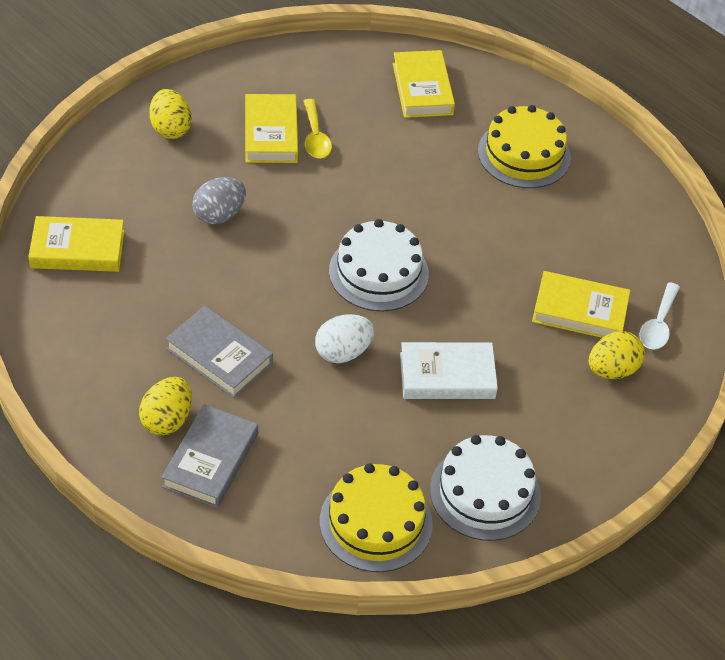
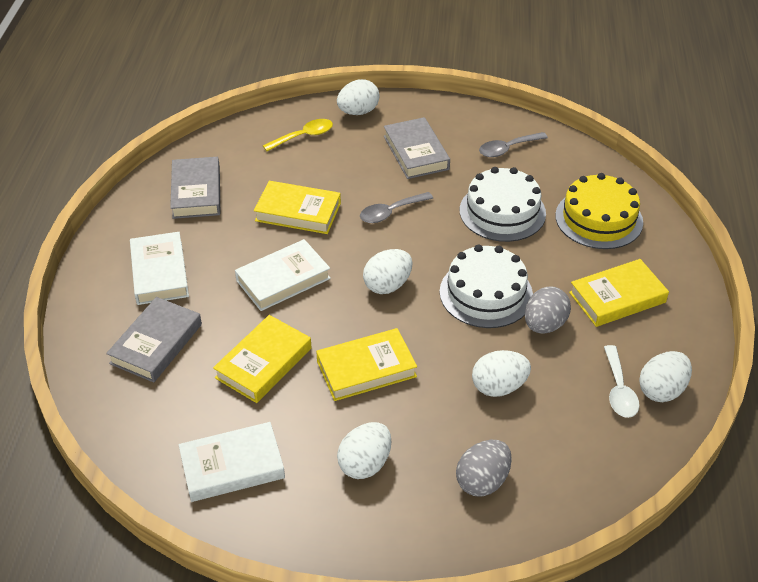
grey book: [161,404,258,508] [166,306,273,398] = 2 -> [106,297,202,382] [170,157,220,219] [384,117,450,179] = 3
grey egg: [192,177,246,224] = 1 -> [456,440,512,497] [525,287,571,334] = 2
grey spoon: none = 0 -> [360,192,433,223] [479,132,548,157] = 2
white book: [400,342,498,399] = 1 -> [130,232,189,305] [179,422,285,502] [235,239,331,311] = 3
white egg: [315,314,374,363] = 1 -> [337,79,380,115] [337,422,391,479] [363,249,413,294] [472,350,531,397] [639,351,692,402] = 5
yellow cake: [320,463,433,572] [478,105,571,188] = 2 -> [555,173,643,249] = 1
yellow egg: [139,377,192,435] [149,89,192,139] [589,331,645,379] = 3 -> none = 0

